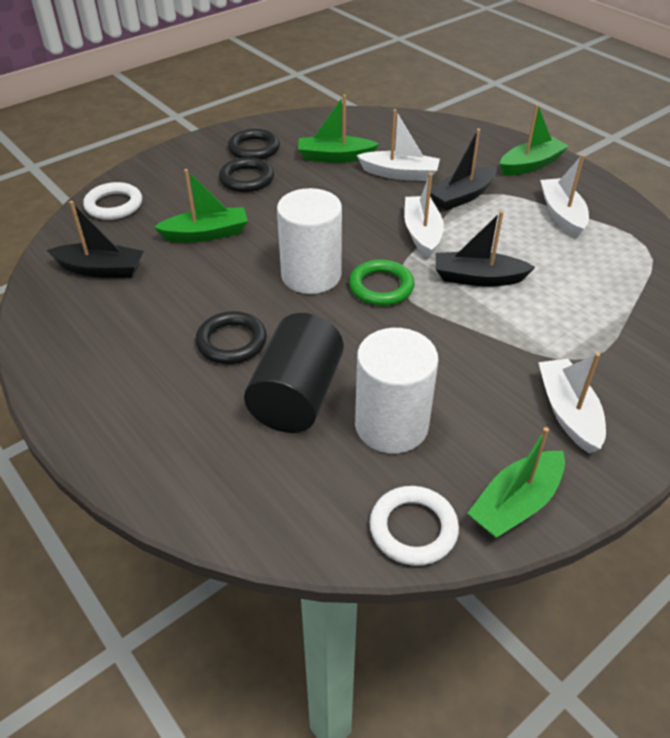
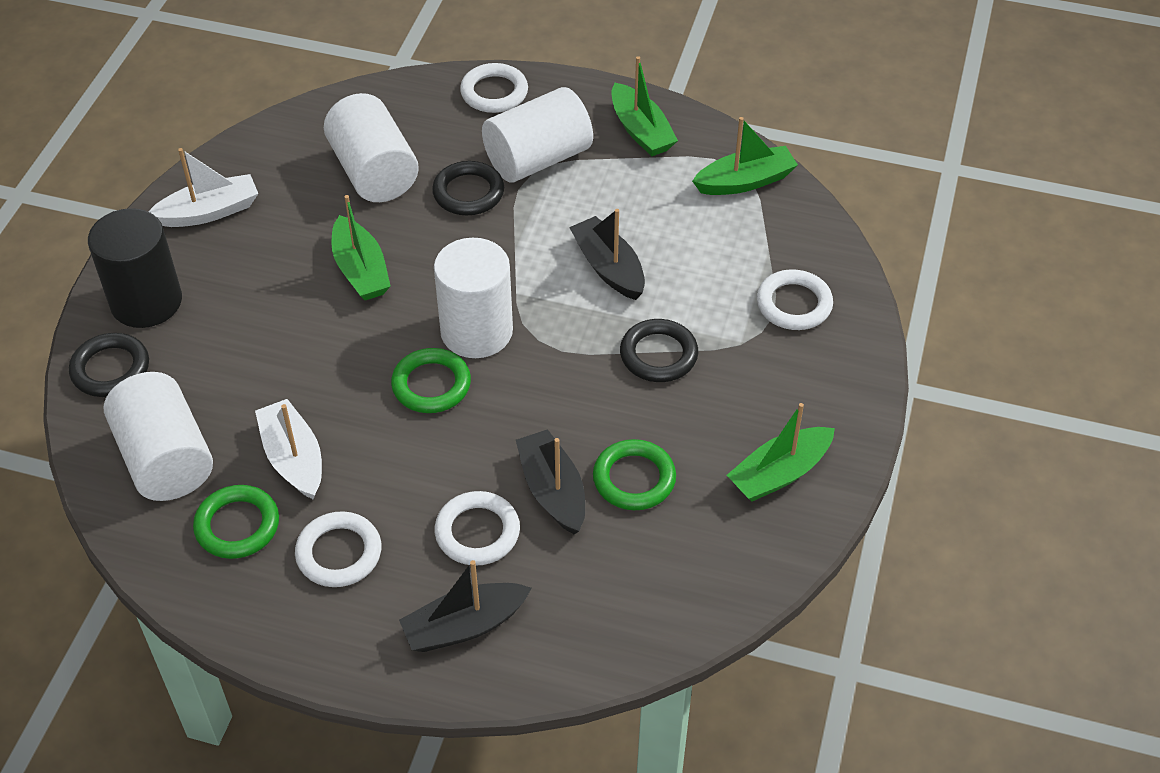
green ring: [349,259,414,306] = 1 -> [193,485,279,559] [391,348,471,413] [593,439,676,510] = 3
white boat: [356,109,440,181] [404,173,444,259] [538,353,606,454] [540,154,589,238] = 4 -> [149,148,258,227] [255,399,322,499] = 2
white cylinder: [277,188,342,294] [355,328,438,454] = 2 -> [104,372,213,501] [324,93,419,202] [434,238,513,358] [482,87,593,182] = 4
white ring: [83,182,142,220] [369,486,459,566] = 2 -> [295,511,381,587] [435,491,520,565] [460,63,528,113] [757,269,833,330] = 4

